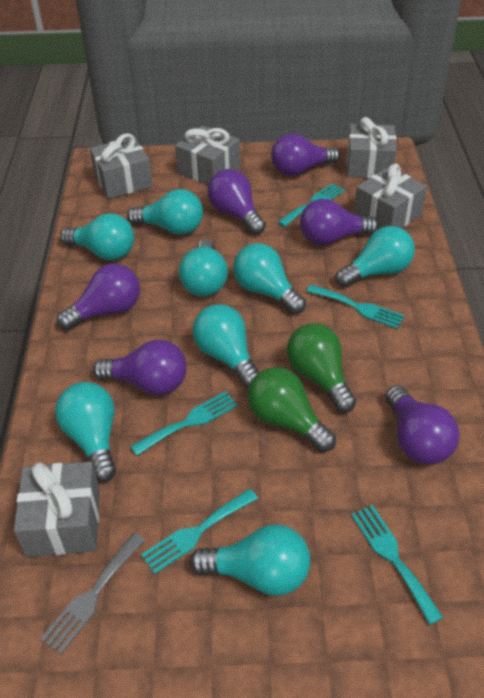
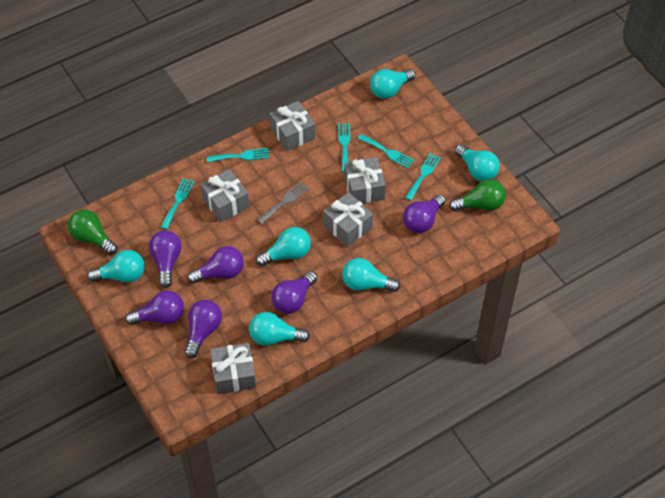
turquoise light bulb: [55,382,116,482] [60,213,134,260] [127,189,203,235] [179,239,228,297] [190,525,310,596] [192,304,259,388] [233,243,306,314] [335,226,415,287] = 8 -> [87,250,145,283] [249,312,310,346] [256,227,311,266] [342,258,400,292] [370,69,415,99] [455,144,500,181] = 6

